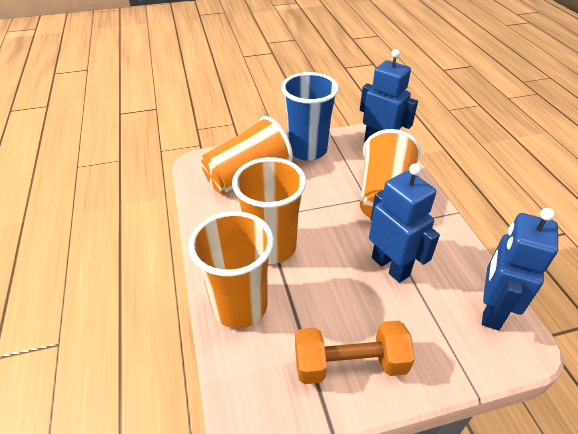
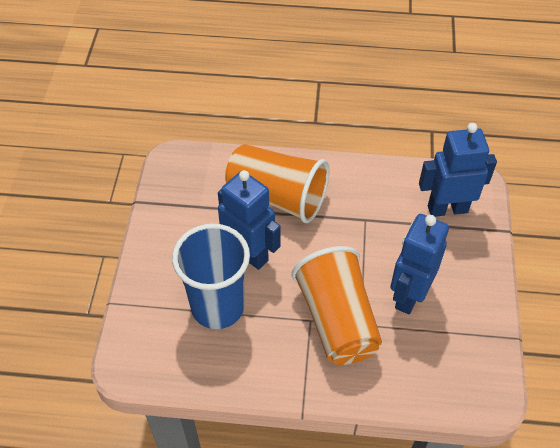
orange cup: [188,211,274,328] [201,116,293,194] [232,157,306,264] [360,129,421,218] = 4 -> [225,144,330,223] [292,246,382,365] = 2
orange dumbbell: [295,320,415,384] = 1 -> none = 0

